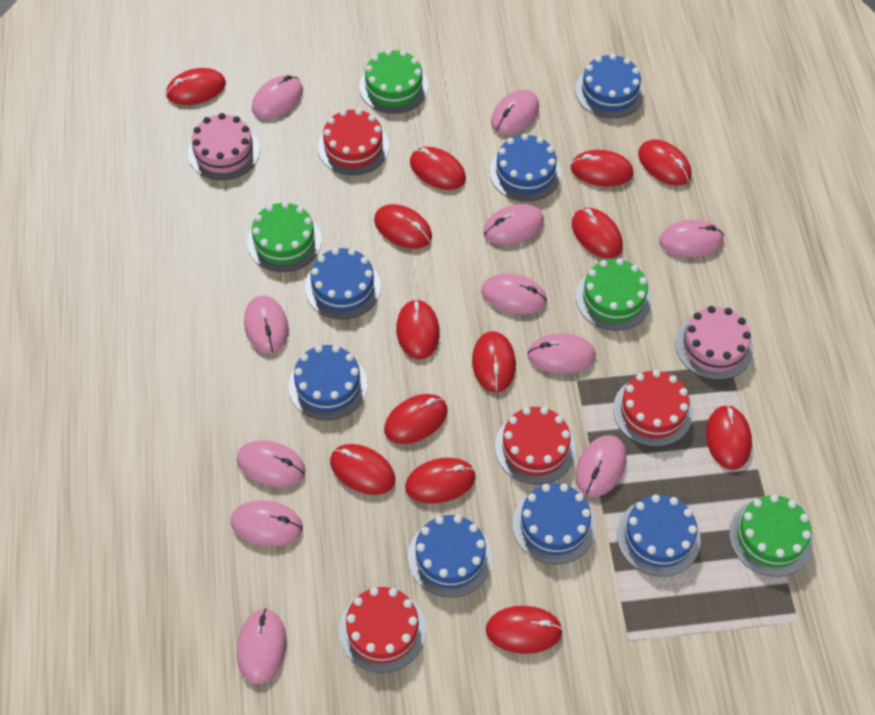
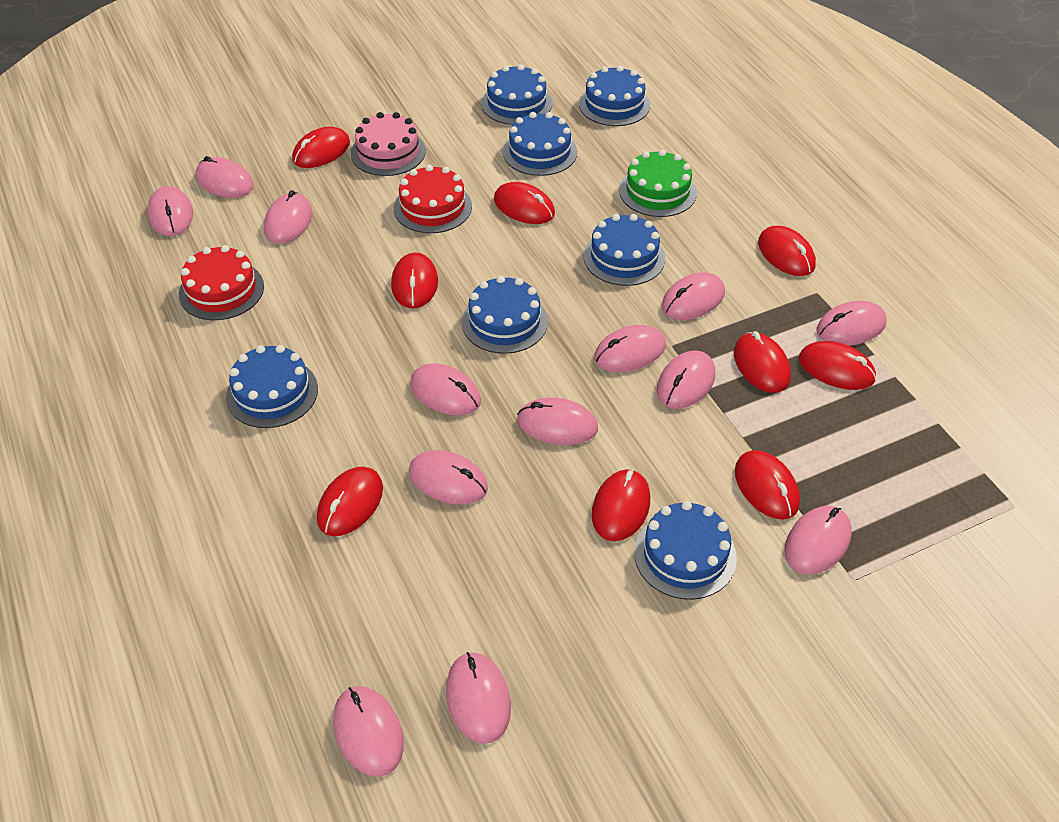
green cake: [247,201,322,272] [359,49,428,114] [576,258,652,331] [729,494,813,577] = 4 -> [619,150,697,217] = 1
pink cake: [188,113,260,180] [676,306,753,380] = 2 -> [351,112,426,176] = 1
pink mouse: [231,500,303,547] [237,440,306,487] [237,608,287,684] [244,296,289,354] [252,75,303,119] [481,273,547,314] [483,204,544,245] [491,90,539,135] [527,333,596,374] [576,435,626,497] [659,219,724,257] = 11 -> [147,186,193,236] [195,156,254,198] [264,190,313,244] [333,686,404,777] [409,450,488,504] [410,363,481,416] [446,652,511,744] [517,398,598,445] [594,325,666,372] [657,351,715,409] [662,272,725,320] [785,506,852,574] [817,301,886,346] = 13
red cake: [318,109,389,175] [339,587,426,673] [495,407,576,485] [613,370,693,447] = 4 -> [179,245,264,320] [394,165,472,233] = 2
red mouse: [166,68,226,105] [330,444,395,495] [374,204,432,249] [384,394,448,444] [396,299,440,360] [405,458,476,503] [410,147,466,190] [472,331,516,392] [486,606,563,654] [571,150,634,186] [572,208,623,258] [638,139,692,186] [706,405,752,470] = 13 -> [292,126,350,168] [317,467,383,536] [391,252,438,309] [494,182,555,224] [592,469,650,541] [734,331,791,393] [735,450,800,519] [758,226,816,276] [799,341,876,390] = 9

